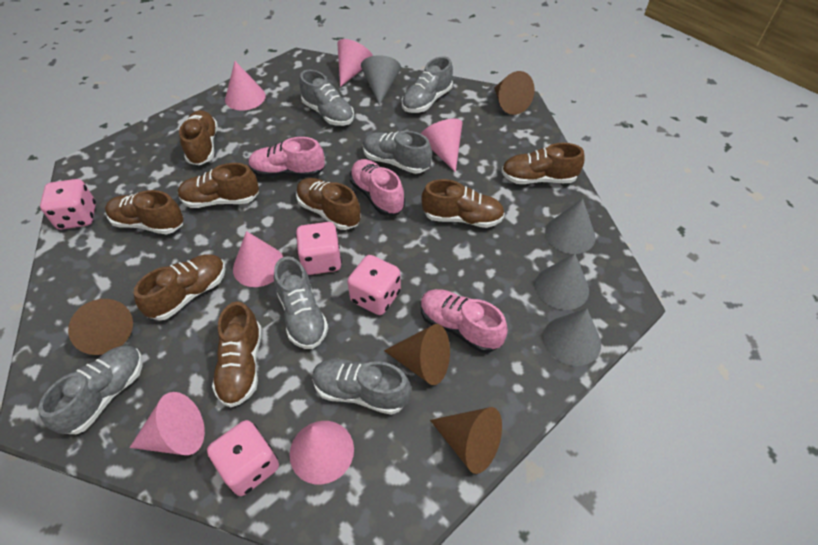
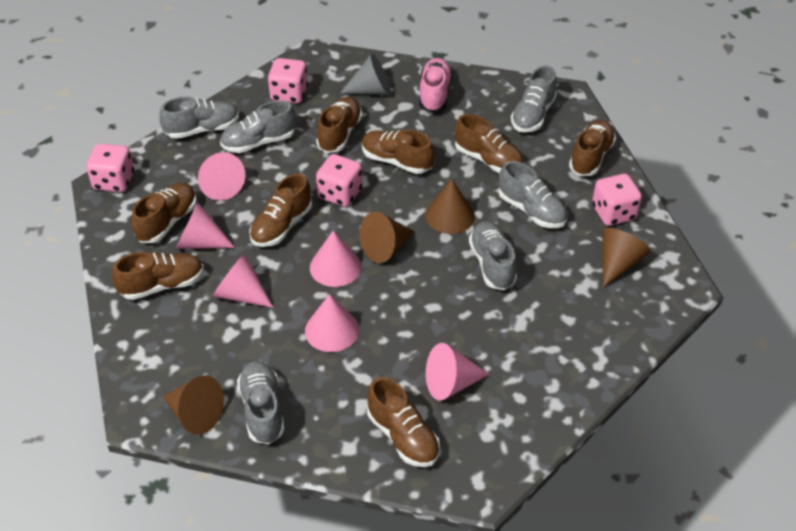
grey cone: [361,55,401,105] [535,253,589,310] [544,309,601,366] [545,199,596,254] = 4 -> [340,54,391,95] = 1
pink shoe: [248,137,325,177] [350,159,405,216] [421,289,508,353] = 3 -> [419,58,453,112] = 1

